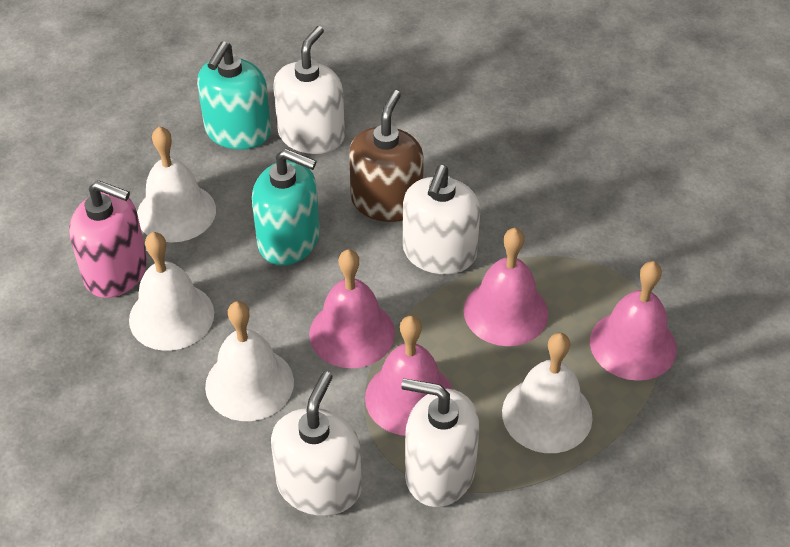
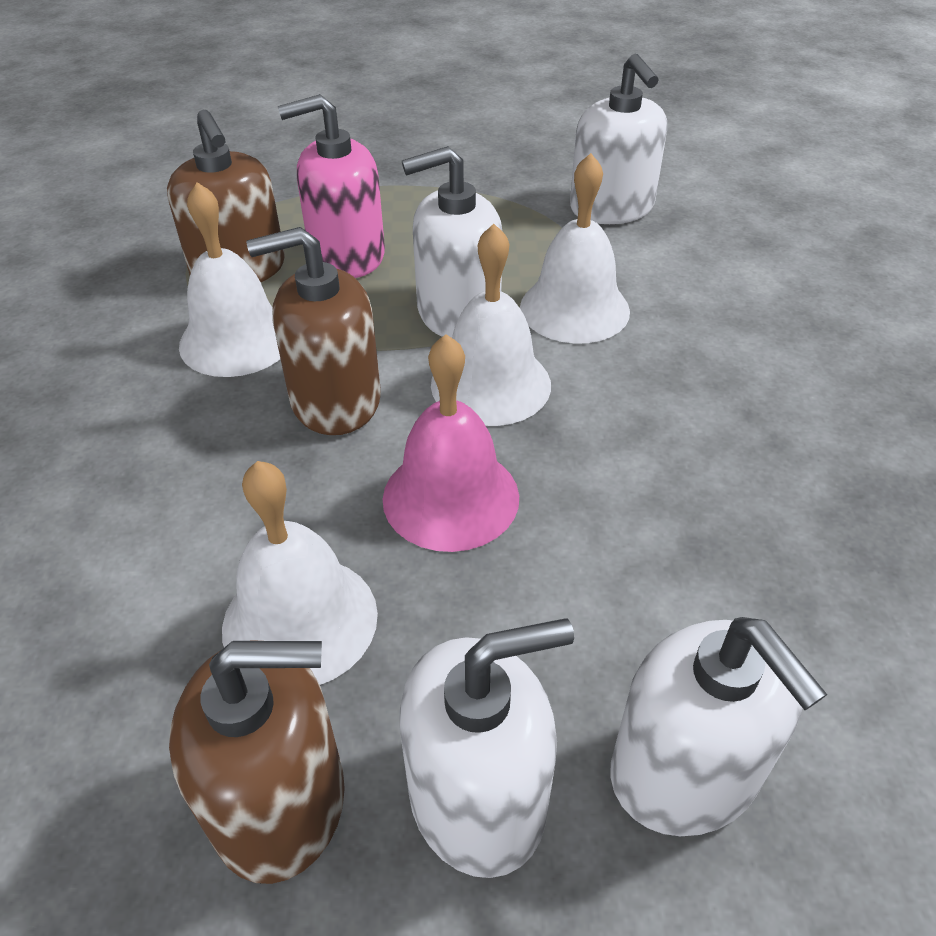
brown soap dispenser: [349,90,424,222] = 1 -> [167,110,285,282] [169,640,345,884] [246,227,381,435] = 3
pink bell: [309,249,395,368] [365,316,452,436] [464,228,548,346] [590,261,677,381] = 4 -> [383,334,519,552] = 1
turquoise soap dispenser: [197,41,271,150] [252,149,320,265] = 2 -> none = 0

